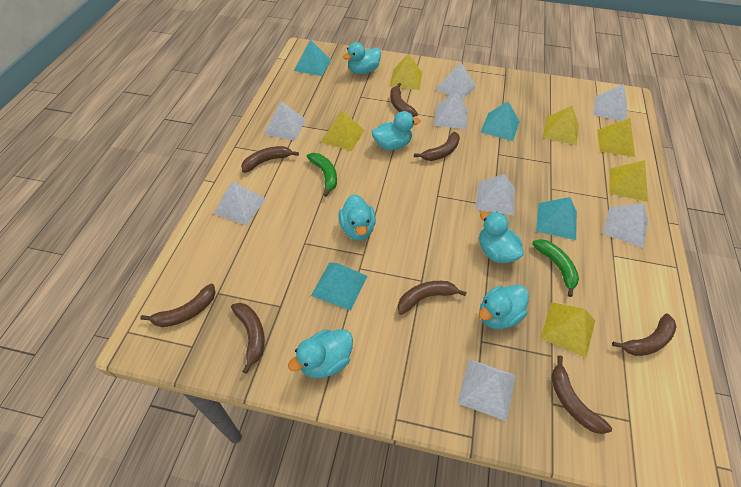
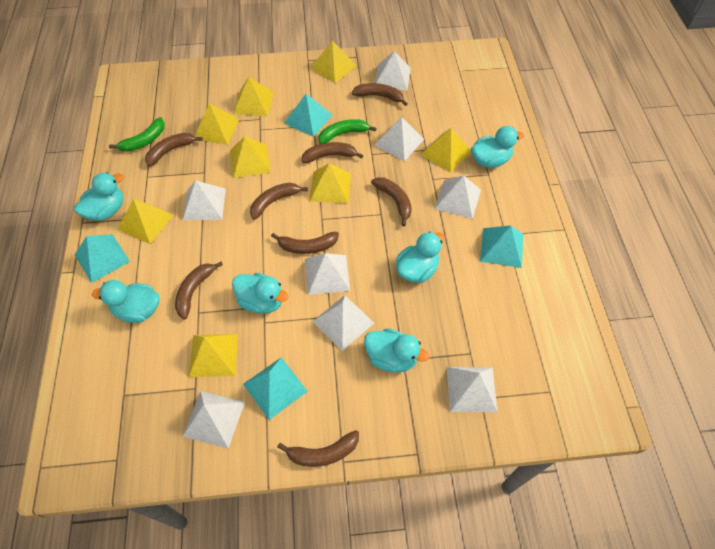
yellow pyramid: [321,111,365,151] [390,54,422,90] [540,302,595,358] [543,106,579,145] [597,118,635,157] [610,160,648,202] = 6 -> [118,199,173,244] [189,334,238,377] [195,103,239,145] [230,136,271,178] [233,77,274,117] [310,41,356,83] [310,163,351,203] [421,128,471,173] = 8

